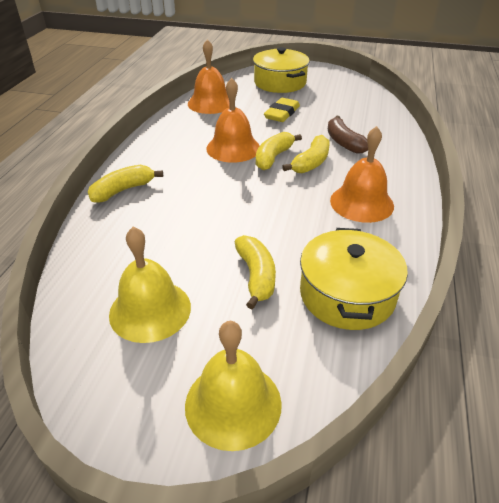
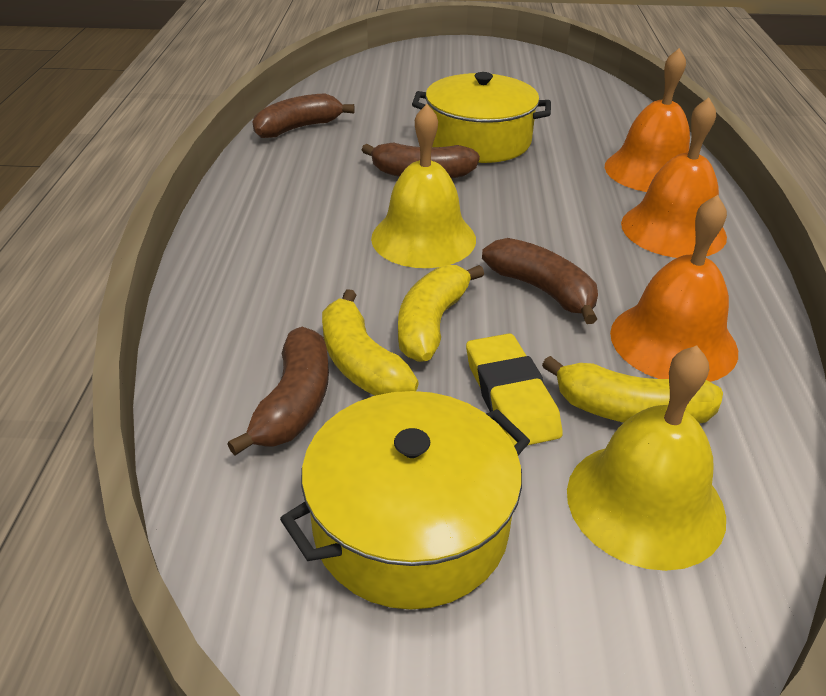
brown banana: [328,116,368,154] = 1 -> [228,327,329,455] [252,93,355,138] [362,142,480,179] [482,238,598,324] = 4
yellow banana: [88,165,163,203] [235,235,276,309] [256,132,302,170] [282,135,330,173] = 4 -> [322,289,419,396] [398,265,484,362] [542,356,723,424] = 3

